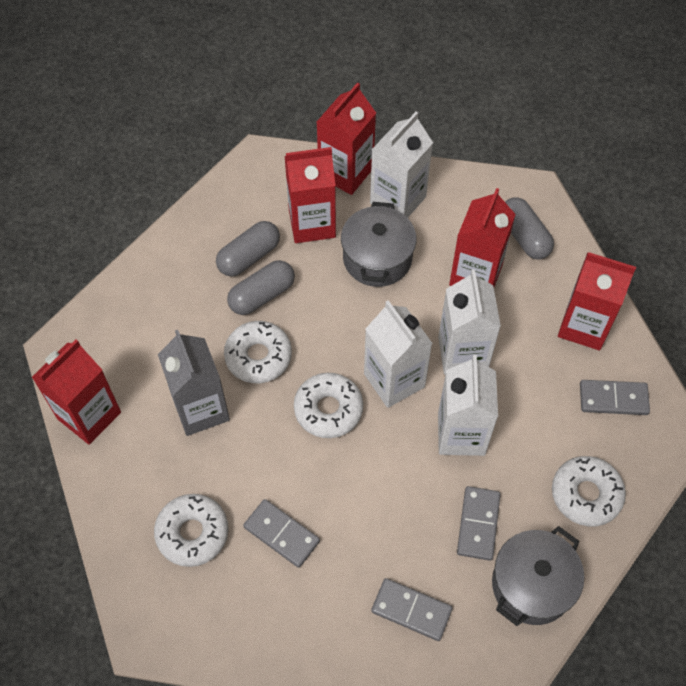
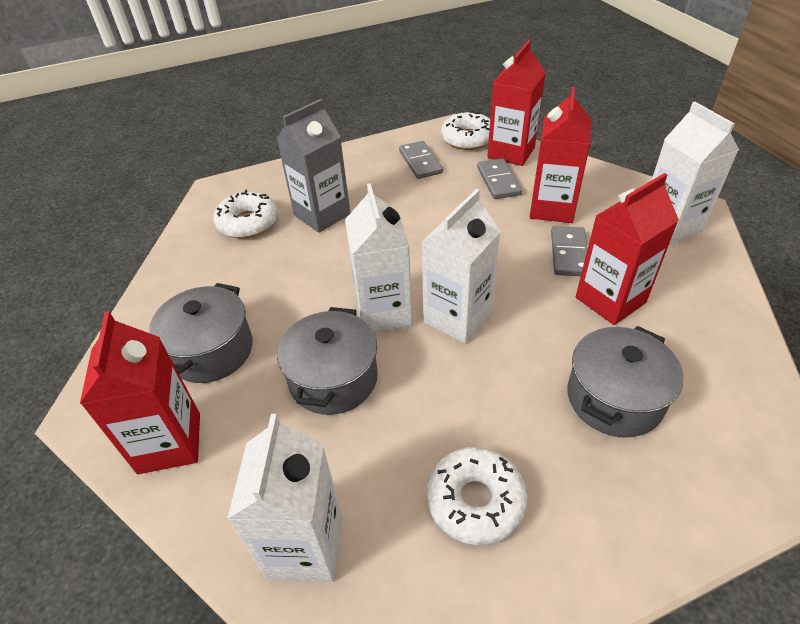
grey capsule: [216,221,280,277] [227,260,295,315] [505,197,554,260] = 3 -> none = 0
grey domino: [243,499,320,568] [371,578,453,641] [457,486,500,561] [580,380,650,415] = 4 -> [399,141,443,179] [477,158,522,199] [551,226,588,276] = 3
grey pot: [341,202,417,287] [492,526,584,626] = 2 -> [149,283,253,383] [277,307,378,415] [567,326,684,438] = 3
red carton: [32,339,121,445] [284,147,336,243] [317,82,376,195] [449,188,516,287] [558,252,636,350] = 5 -> [80,311,200,474] [487,40,546,166] [530,87,591,223] [576,173,679,325] = 4
white donut: [154,494,229,567] [224,321,292,383] [294,373,363,438] [552,456,626,526] = 4 -> [213,190,278,238] [427,447,528,545] [441,111,490,150] = 3

